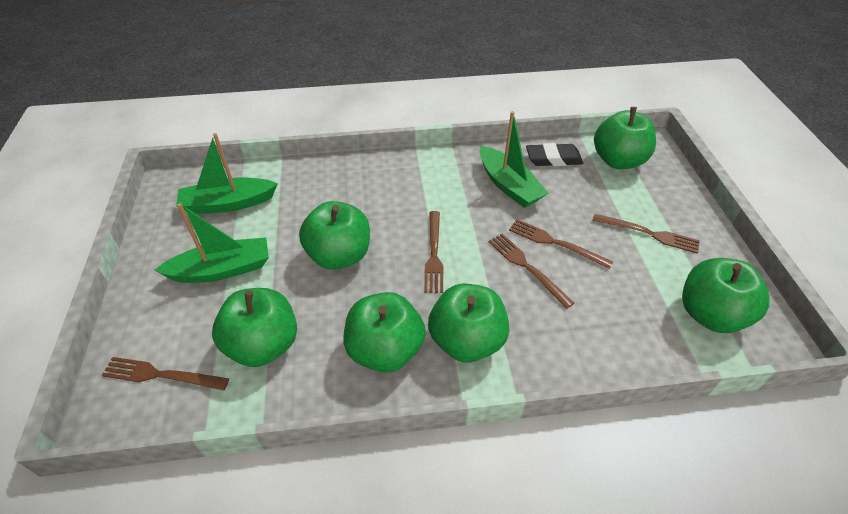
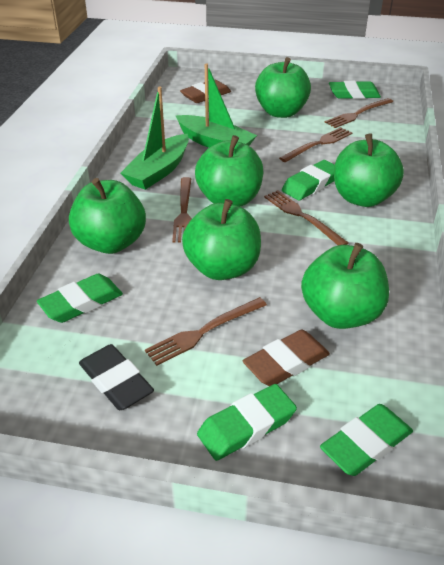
brown eraser: none = 0 -> [180,79,231,103] [243,330,330,386] = 2
green boat: [155,203,269,283] [176,133,278,214] [480,111,548,208] = 3 -> [121,86,189,190] [175,64,257,148] = 2
green eraser: none = 0 -> [37,274,123,323] [197,384,297,461] [282,160,335,200] [320,404,413,476] [329,81,381,99] = 5

